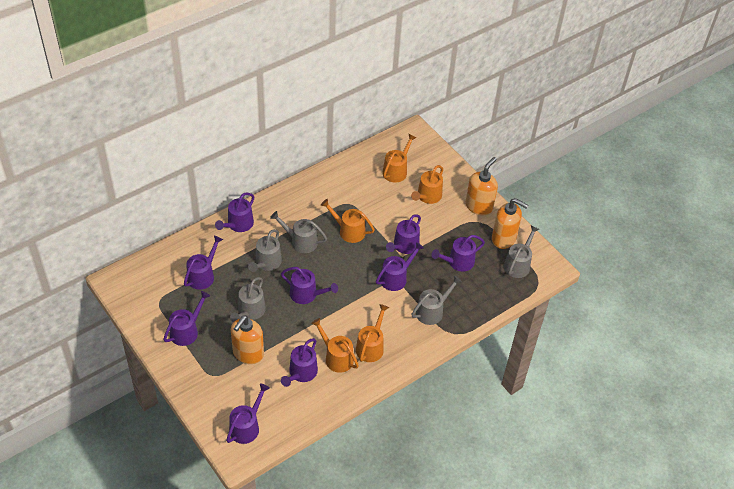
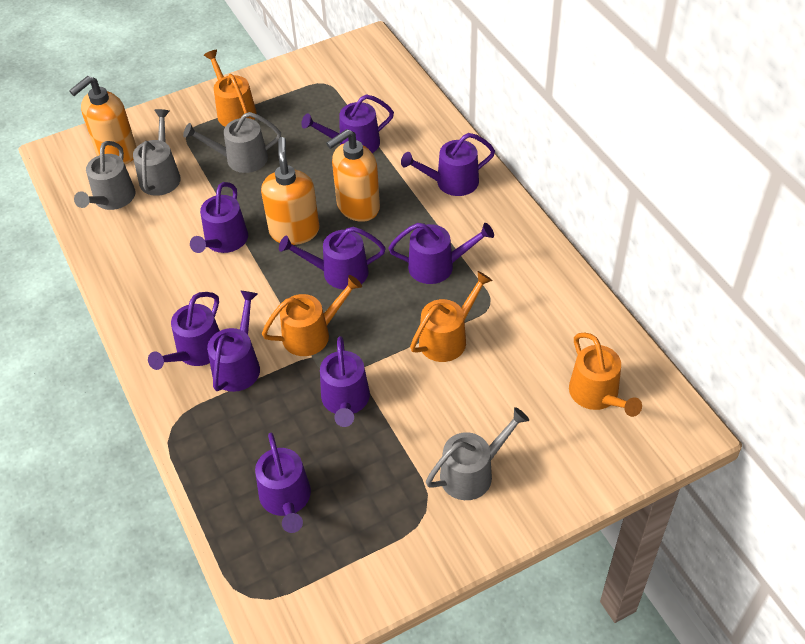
grey watering can: [230,277,266,322] [248,229,282,272] [270,211,327,253] [411,276,462,325] [504,226,539,278] = 5 -> [74,141,135,210] [133,109,181,196] [183,112,281,173] [426,407,529,500] = 4
orange watering can: [311,318,359,373] [321,199,375,243] [356,304,389,362] [383,134,416,183] [411,165,443,204] = 5 -> [204,50,257,126] [262,275,362,356] [410,271,493,362] [569,332,642,417] = 4

